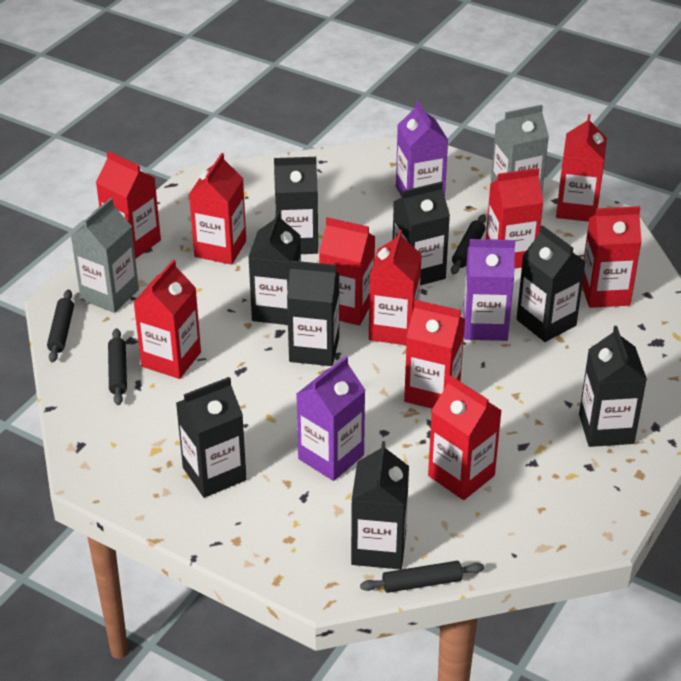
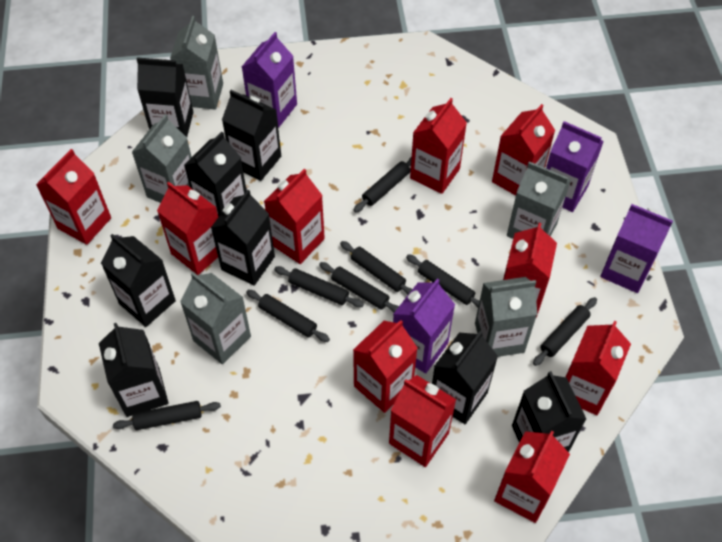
black rolling pin: [47,290,74,363] [108,329,127,405] [360,561,484,593] [451,214,486,275] = 4 -> [113,401,221,430] [246,290,330,342] [274,266,364,308] [319,262,399,313] [340,241,412,295] [354,157,412,212] [406,254,479,307] [533,297,597,366] = 8
grey carton: [71,198,139,313] [491,105,549,192] = 2 -> [132,114,192,203] [170,16,223,110] [180,272,251,364] [475,277,538,357] [507,161,571,239] = 5
purple carton: [296,356,366,481] [396,101,448,197] [463,239,515,341] = 3 -> [242,32,297,127] [393,279,455,373] [546,121,604,212] [600,204,673,293] = 4

